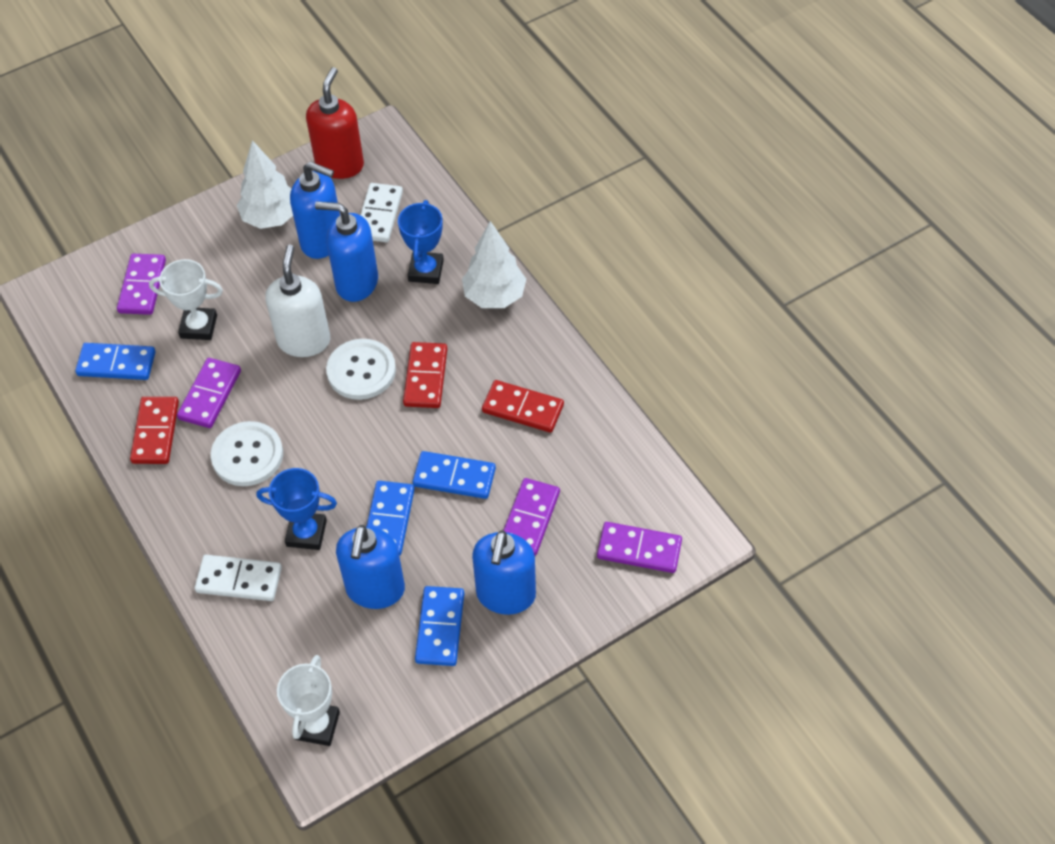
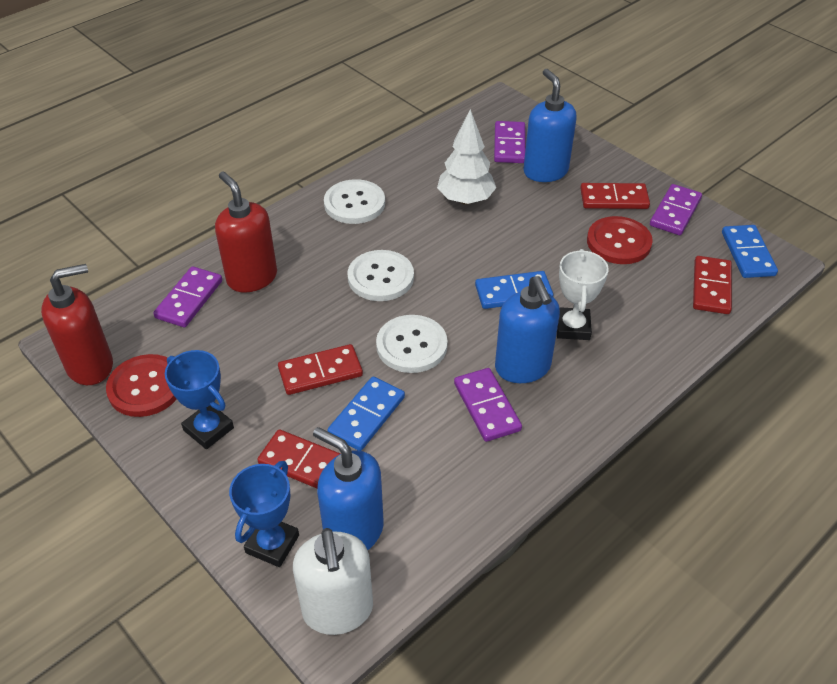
blue domino: [75,343,156,380] [366,481,415,556] [413,451,496,499] [415,586,464,666] = 4 -> [327,376,405,451] [475,271,553,309] [722,225,778,278] = 3
blue soap dispenser: [290,162,340,259] [315,202,378,302] [336,525,405,609] [472,530,536,615] = 4 -> [313,427,384,550] [495,276,560,383] [524,69,577,182] = 3
red button: none = 0 -> [106,354,177,417] [587,216,653,264] = 2
red domino: [130,397,179,464] [403,342,447,408] [482,380,564,433] = 3 -> [257,429,341,488] [278,344,363,395] [580,183,650,209] [693,256,732,314] = 4
red soap dispenser: [306,67,364,179] = 1 -> [41,264,113,385] [215,172,277,293] = 2
white button: [211,421,283,486] [326,339,396,400] = 2 -> [324,179,385,224] [347,250,414,301] [376,315,448,373] = 3
white domino: [194,555,282,601] [360,183,403,242] = 2 -> none = 0
white tree: [237,140,293,229] [462,221,526,308] = 2 -> [437,109,496,205] = 1
white trophy: [149,259,223,340] [277,655,340,746] = 2 -> [557,249,609,340] = 1

